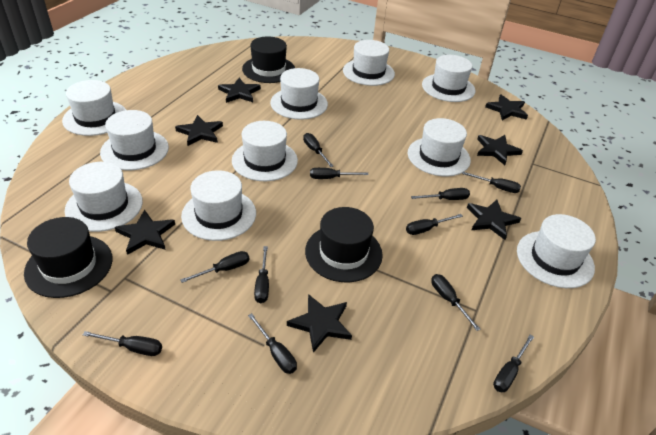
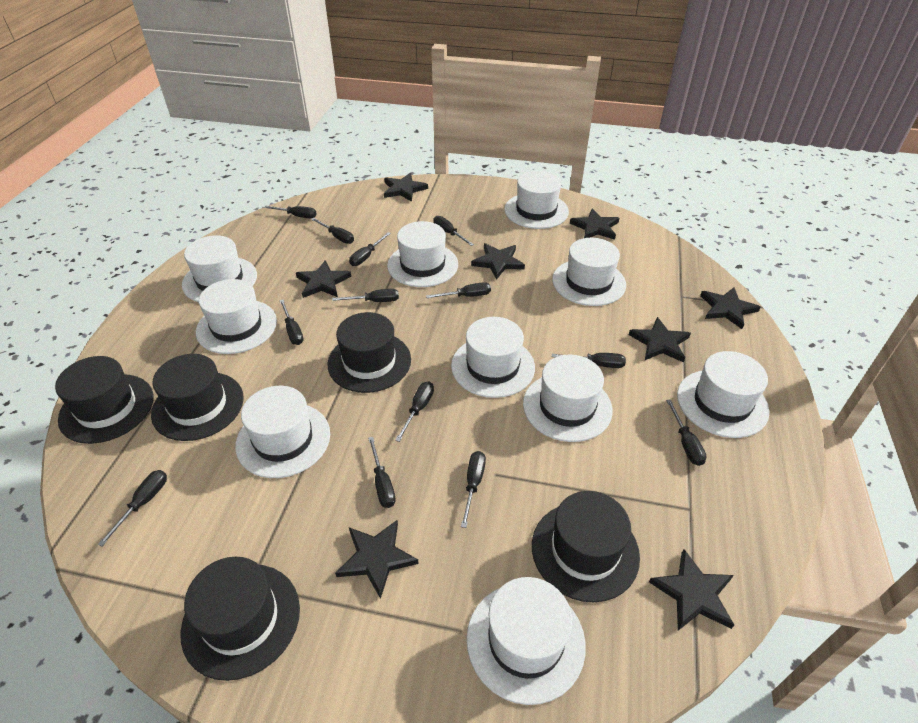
black hat: [24,217,112,298] [242,36,295,83] [305,207,383,282] = 3 -> [55,356,154,444] [151,354,244,441] [181,557,300,681] [327,312,411,393] [532,491,640,602] = 5
black screwdriver: [83,331,162,356] [181,251,249,283] [248,313,297,374] [254,246,269,303] [303,133,333,167] [310,168,368,179] [406,214,463,235] [411,188,470,200] [431,274,480,331] [462,172,521,193] [493,335,534,392] = 11 -> [98,470,167,546] [262,205,317,218] [279,299,304,345] [311,218,354,244] [332,289,399,302] [349,232,391,266] [368,437,395,508] [395,381,434,442] [426,282,491,298] [433,216,474,246] [461,451,486,528] [552,353,626,368] [666,399,707,466] = 13
black star: [115,210,175,255] [175,115,223,146] [218,78,261,103] [287,294,352,353] [467,200,521,240] [477,135,523,165] [485,94,528,120] = 7 -> [296,260,351,298] [335,520,419,599] [384,173,428,202] [471,243,525,280] [570,208,619,240] [629,317,691,363] [649,549,734,631] [700,287,761,329] = 8

